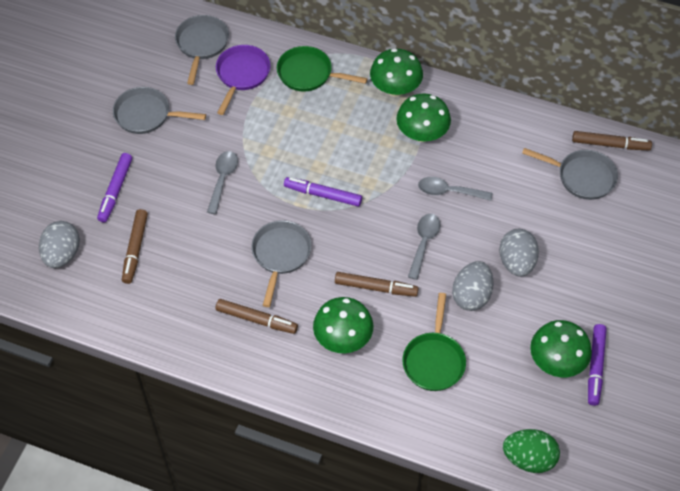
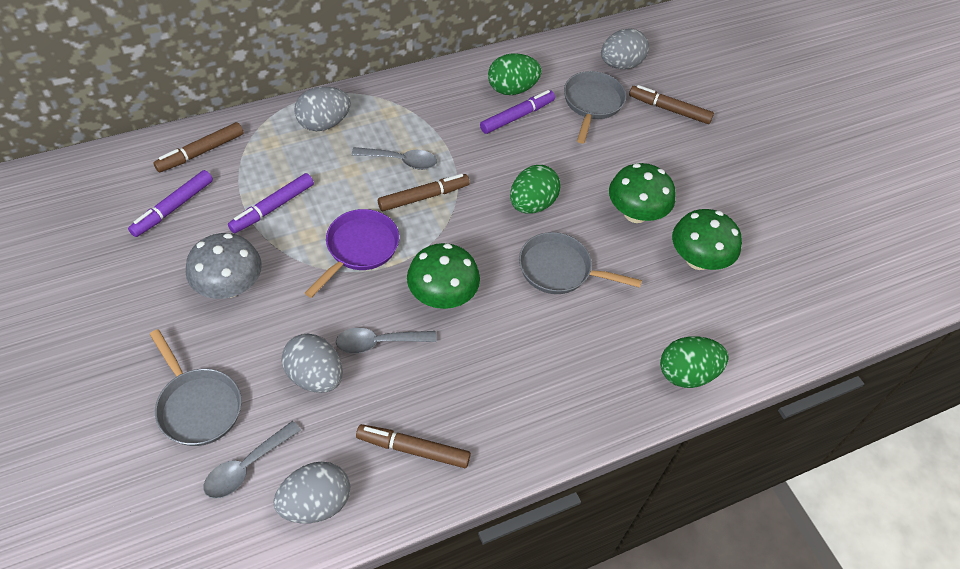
green egg: [503,429,560,473] = 1 -> [488,54,542,95] [510,165,561,214] [660,336,729,388] = 3
green mushroom: [313,297,373,353] [370,48,423,97] [396,93,451,142] [530,320,592,377] = 4 -> [407,243,480,309] [609,163,676,223] [672,209,742,270] = 3
green pan: [277,46,368,92] [402,293,466,391] = 2 -> none = 0
grey egg: [39,221,80,268] [452,261,494,311] [499,229,539,277] = 3 -> [273,461,350,524] [282,334,343,393] [294,86,351,131] [601,28,649,69] = 4
grey mushroom: none = 0 -> [186,233,262,299] = 1
grey pan: [113,87,206,134] [175,15,229,85] [251,220,312,307] [522,148,618,200] = 4 -> [150,329,242,446] [519,232,642,294] [564,71,626,144] = 3

